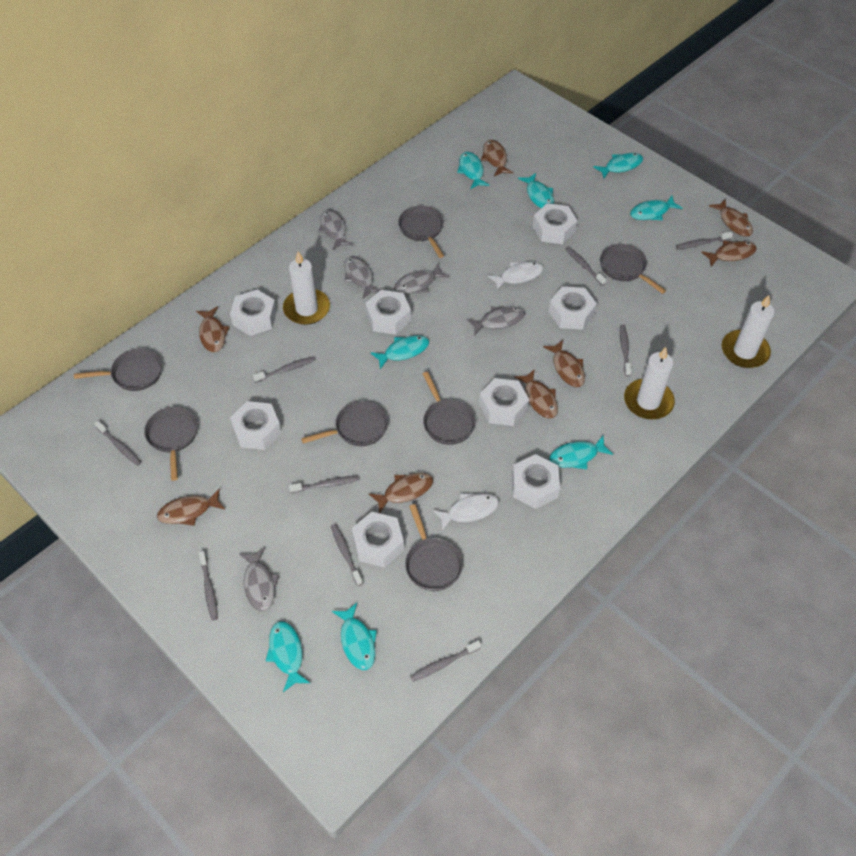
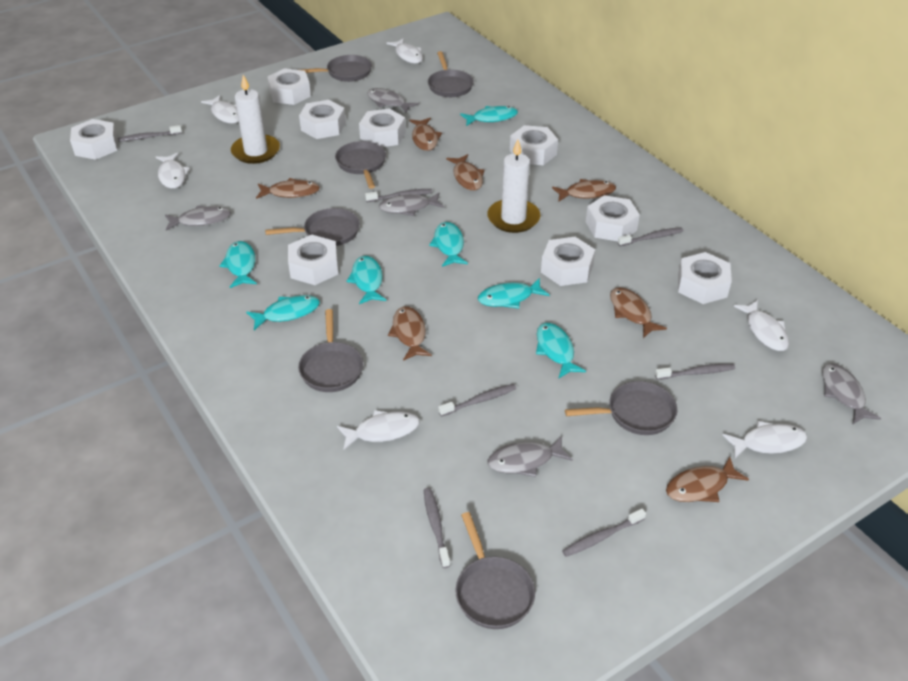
brown fish: [157,488,225,526] [196,306,230,352] [369,473,433,513] [481,140,513,176] [514,369,558,418] [543,340,585,387] [701,241,757,267] [709,199,753,237] = 8 -> [256,178,320,199] [388,306,432,361] [409,118,442,151] [446,154,485,191] [552,179,616,202] [610,287,667,338] [666,457,749,502] = 7
grey toothbrush: [94,421,142,466] [199,551,218,621] [253,356,315,383] [289,476,359,493] [331,524,363,586] [410,640,481,682] [565,246,606,286] [620,325,631,376] [676,232,733,249] = 9 -> [118,125,182,142] [365,189,432,202] [424,488,450,568] [439,384,517,417] [562,509,646,557] [618,227,683,246] [655,364,735,380] = 7
turquoise fish: [266,621,310,692] [332,603,377,670] [370,335,429,369] [457,152,490,189] [518,173,554,208] [549,436,613,470] [593,153,643,179] [630,196,682,220] = 8 -> [219,241,257,288] [246,295,320,330] [346,256,386,304] [429,222,468,267] [460,106,518,126] [478,278,550,309] [536,323,586,378] = 7
white candle: [283,252,330,325] [624,347,675,419] [722,295,775,368] = 3 -> [231,75,280,164] [487,139,540,233] = 2
white fish: [433,493,499,531] [488,261,543,291] = 2 -> [156,153,190,189] [201,95,239,124] [337,410,420,450] [387,38,423,64] [723,421,807,459] [733,300,789,351] = 6
white nut: [230,289,277,336] [230,401,282,450] [352,512,404,568] [365,290,411,335] [479,378,529,426] [512,454,560,509] [533,203,577,244] [549,286,597,330] = 8 -> [70,119,118,160] [267,68,311,105] [288,235,338,285] [299,100,346,139] [359,108,406,147] [510,125,558,165] [541,237,595,286] [586,195,640,241] [678,252,732,304] = 9

